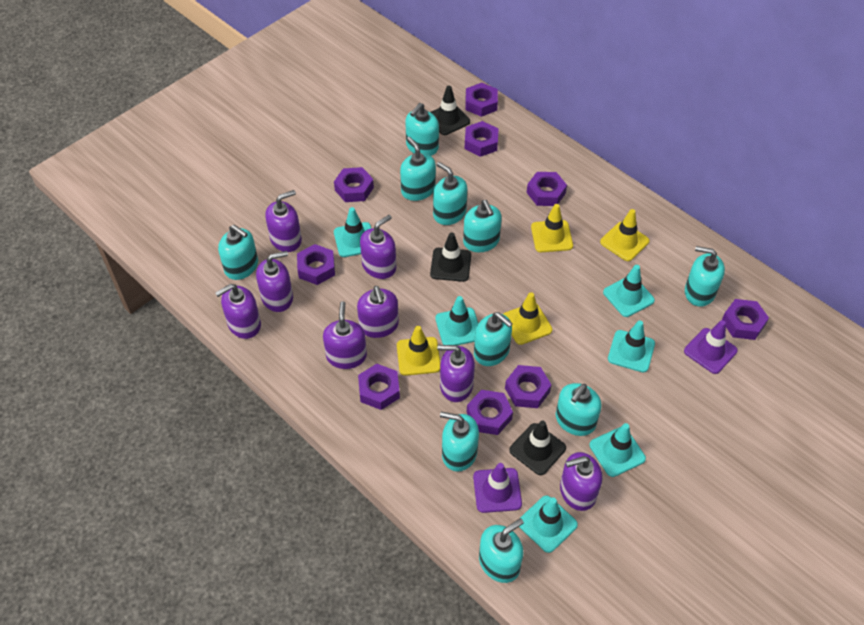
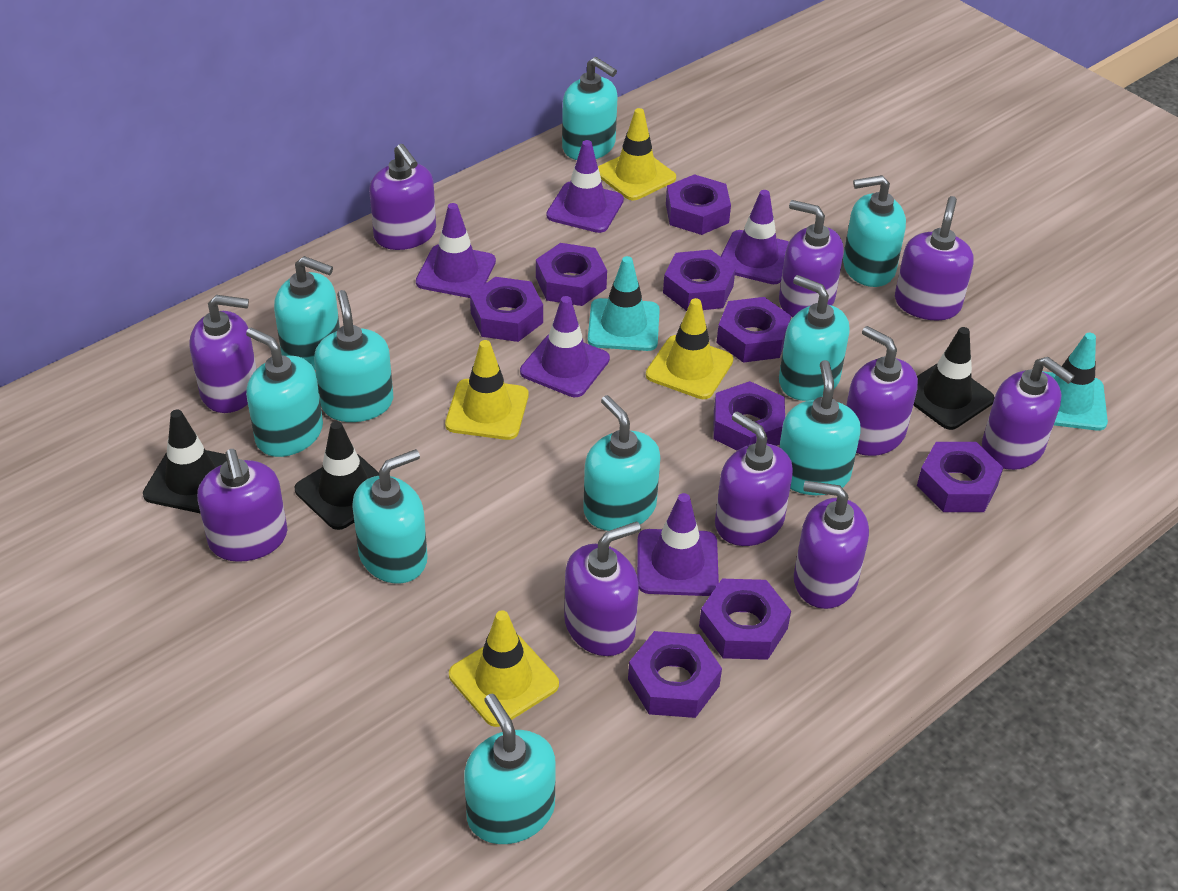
purple soap dispenser: [215,284,261,339] [256,251,293,312] [265,190,302,252] [323,301,367,369] [357,286,399,338] [360,215,396,279] [437,345,475,402] [560,452,602,511] = 8 -> [190,295,256,413] [197,449,287,562] [369,144,436,250] [564,521,641,656] [715,411,793,546] [779,200,844,317] [794,481,869,609] [846,326,918,456] [895,196,974,320] [982,357,1075,470] = 10
purple traffic cone: [473,463,522,513] [684,320,738,374] = 2 -> [416,203,496,298] [520,296,610,397] [546,140,624,233] [637,493,719,596] [721,190,789,284] = 5
turquoise traffic cone: [334,207,372,257] [435,296,478,346] [519,496,578,553] [589,423,646,477] [603,265,655,317] [608,320,655,373] = 6 -> [588,256,660,351] [1042,333,1108,431] = 2

